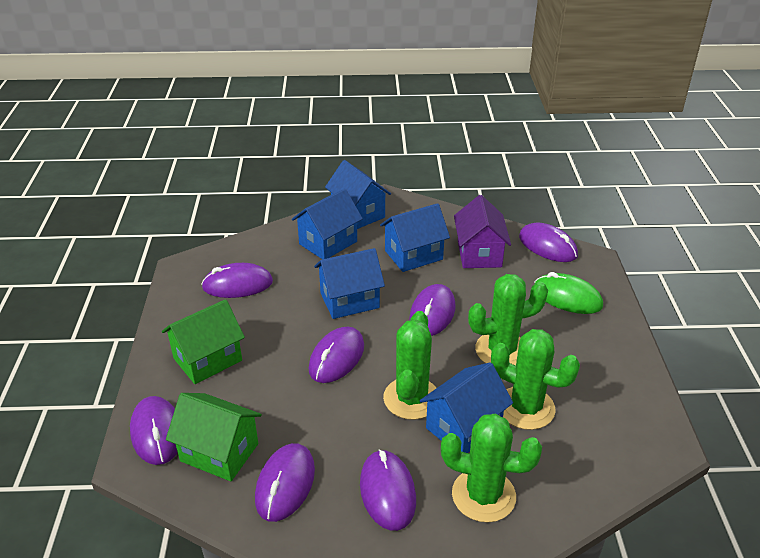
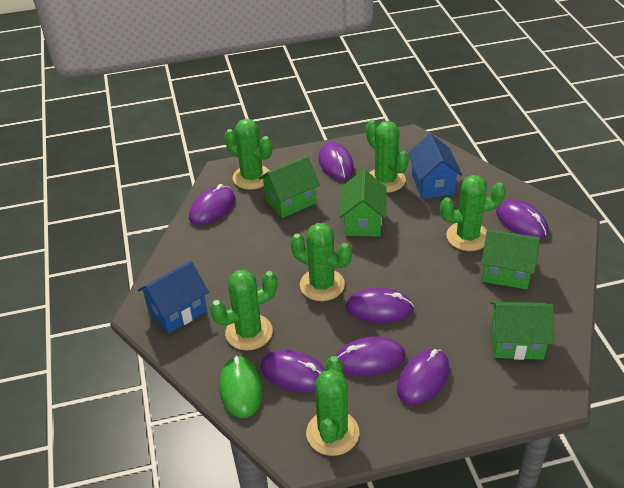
blue house: [292,188,363,259] [314,248,385,319] [325,160,391,229] [380,203,450,272] [420,362,513,453] = 5 -> [138,261,209,334] [408,134,462,199] = 2
green cactus: [383,311,436,420] [441,414,542,523] [468,274,548,365] [491,329,580,430] = 4 -> [210,270,277,350] [224,119,272,190] [291,223,352,301] [306,356,359,456] [366,120,409,193] [440,175,506,251] = 6
green house: [162,299,245,384] [166,393,262,481] = 2 -> [259,156,320,218] [339,170,387,237] [481,229,540,289] [490,301,554,360] = 4
purple house: [454,195,511,268] = 1 -> none = 0

